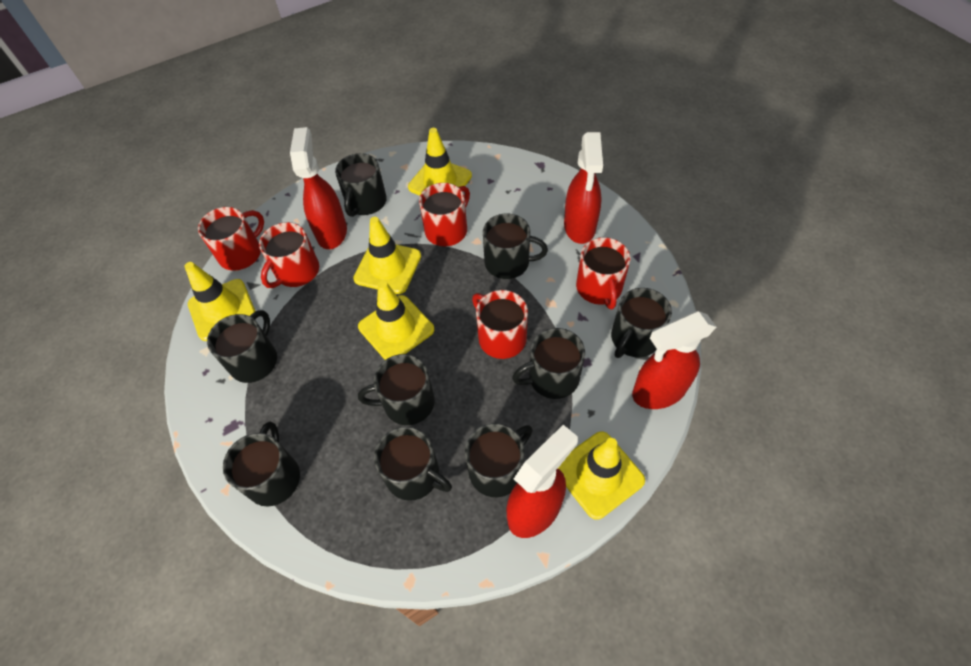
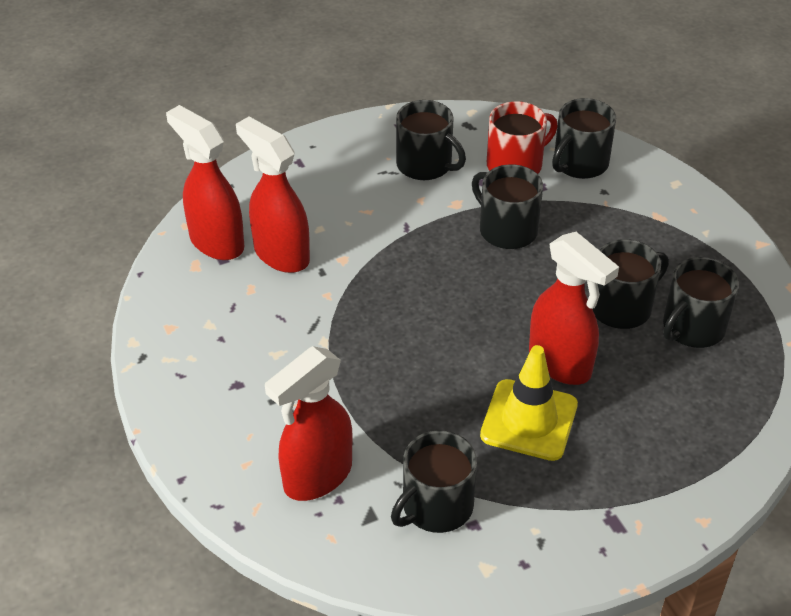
black mug: [207,310,277,383] [223,422,300,507] [335,153,387,217] [358,354,435,425] [374,427,452,501] [465,423,533,497] [483,214,548,279] [512,328,585,399] [611,288,672,358] = 9 -> [391,431,477,533] [396,100,466,180] [472,164,543,249] [552,98,616,179] [593,239,669,329] [663,257,739,348] = 6
red mug: [198,207,264,271] [259,222,319,288] [419,183,470,246] [472,290,528,359] [576,237,631,309] = 5 -> [487,101,557,174] = 1
yellow traffic cone: [185,262,256,341] [353,217,421,294] [358,281,434,360] [408,128,472,196] [558,432,645,520] = 5 -> [480,345,578,461] = 1

